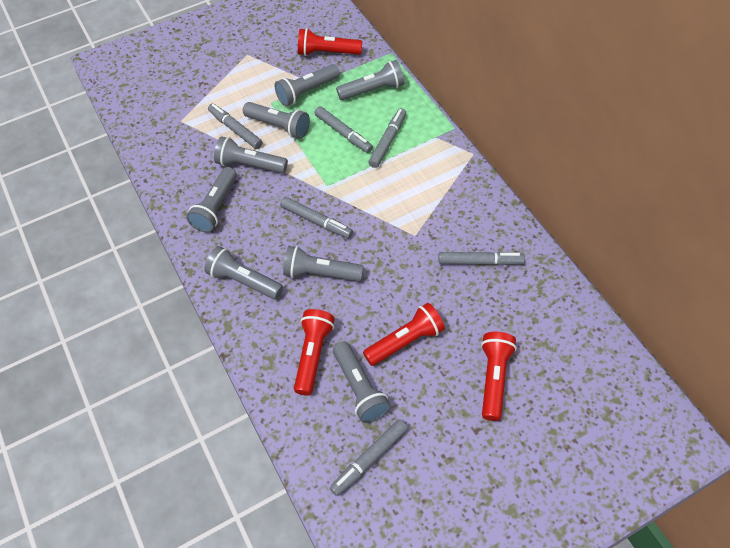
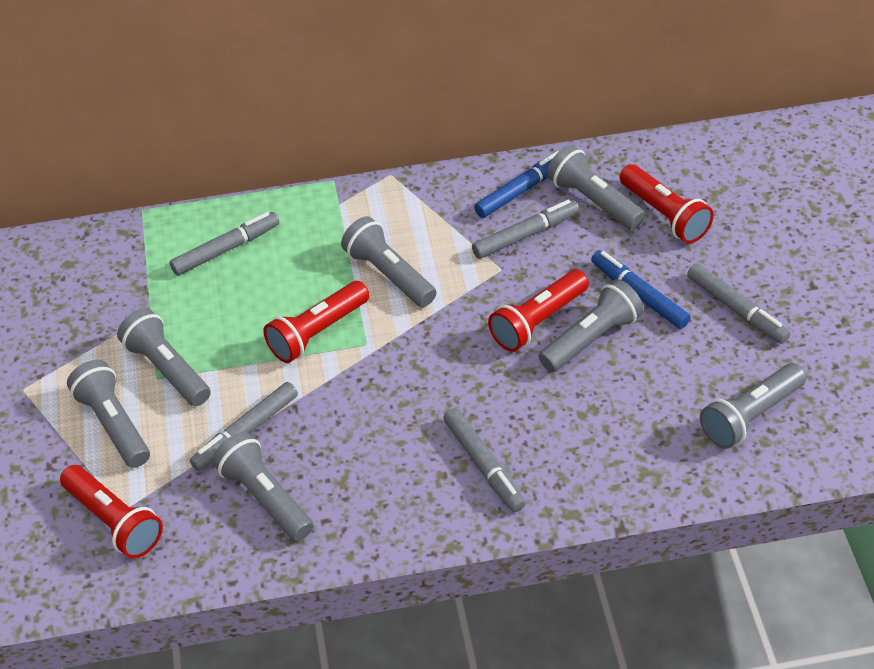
blue marker: none = 0 -> [474,151,559,218] [591,250,691,329] = 2
grey flashlight: [186,167,237,232] [204,246,283,300] [214,136,288,173] [243,102,310,139] [275,64,340,106] [283,246,364,282] [333,341,391,423] [336,60,404,100] = 8 -> [67,360,150,468] [117,308,211,406] [212,432,314,541] [341,216,436,307] [539,279,644,372] [547,145,645,230] [700,363,806,449] = 7
grey marker: [208,103,263,149] [280,197,353,239] [315,106,373,153] [330,419,408,496] [368,108,406,168] [438,252,525,265] = 6 -> [170,212,279,275] [190,382,298,471] [443,408,526,512] [472,199,579,259] [687,263,790,344] = 5

